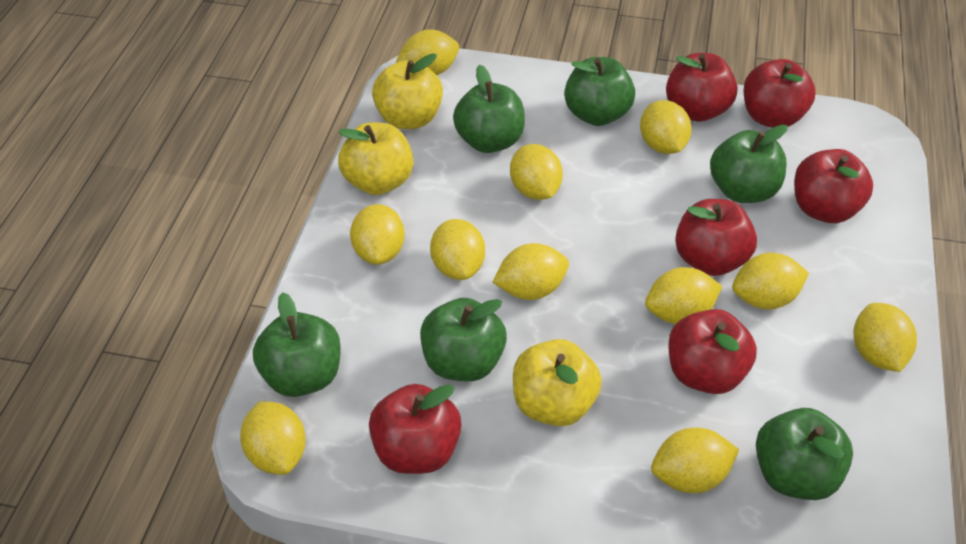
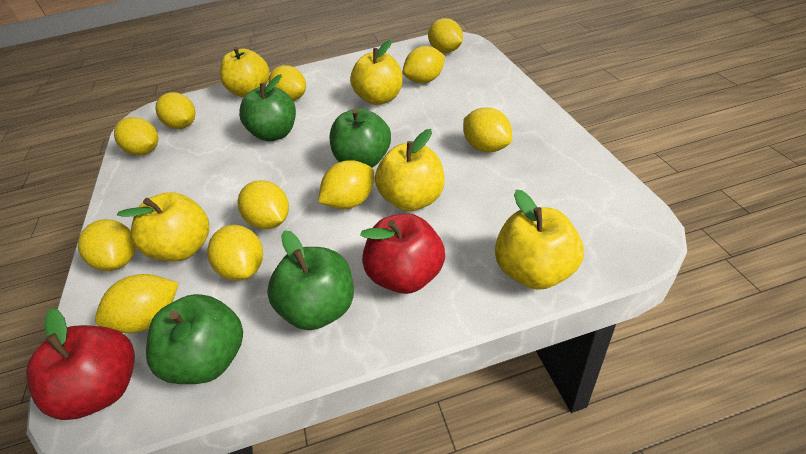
green apple: [253,292,341,397] [420,298,507,381] [453,65,525,153] [564,57,635,126] [710,124,788,203] [756,408,853,500] = 6 -> [146,294,243,384] [239,74,296,141] [267,230,354,330] [329,108,391,167] = 4
red apple: [369,384,462,474] [666,53,737,122] [668,309,757,394] [675,199,757,276] [743,59,816,128] [794,149,873,223] = 6 -> [26,309,135,420] [360,214,445,294] = 2
yellow apple: [338,122,413,195] [372,53,443,129] [513,339,602,426] = 3 -> [117,192,209,261] [220,47,269,97] [350,40,403,105] [375,129,444,211] [495,189,584,290] = 5

